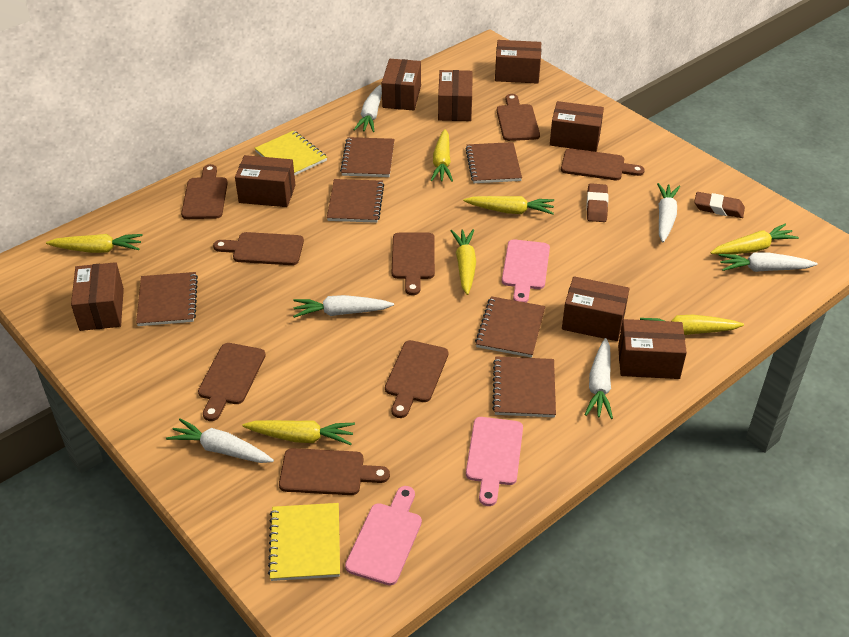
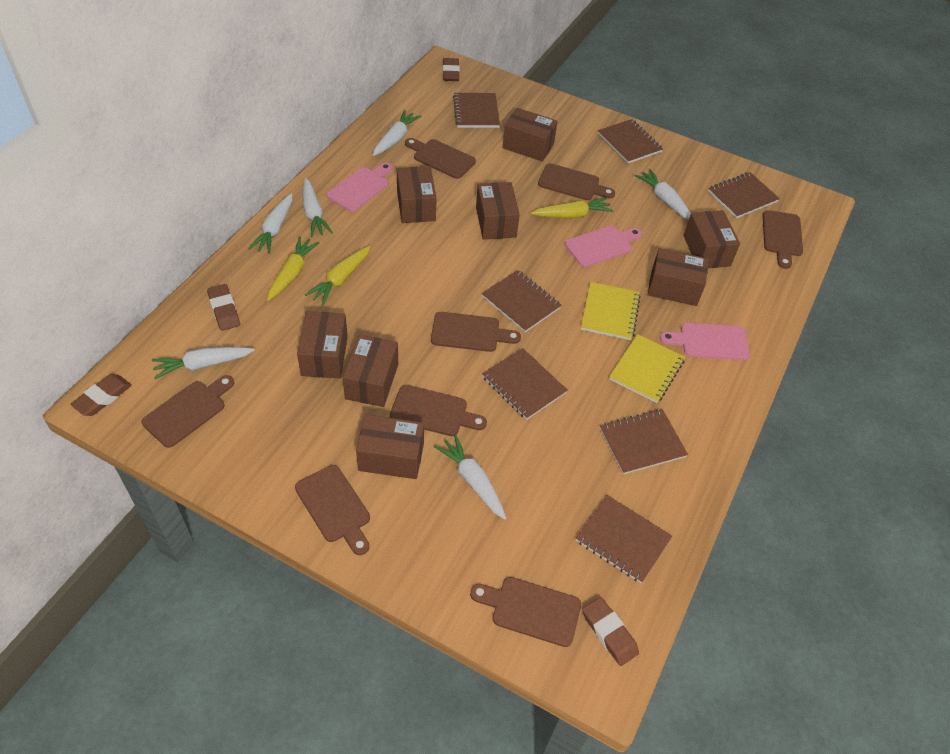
brown eraser: [586,183,608,222] [694,192,745,218] = 2 -> [70,374,132,416] [207,284,240,331] [443,58,460,81] [582,597,639,666] = 4
brown notebook: [136,272,198,326] [327,179,384,223] [340,137,394,177] [465,142,522,183] [475,296,545,358] [492,356,556,417] = 6 -> [453,93,500,128] [482,270,562,332] [482,348,568,420] [576,495,672,583] [598,119,663,163] [600,409,688,474] [708,172,780,218] = 7
yellow carrot: [46,234,143,253] [242,420,355,445] [430,129,453,182] [451,229,476,295] [463,196,554,215] [640,315,744,335] [710,224,799,255] = 7 -> [267,237,319,301] [305,246,371,305] [530,197,613,218] = 3

